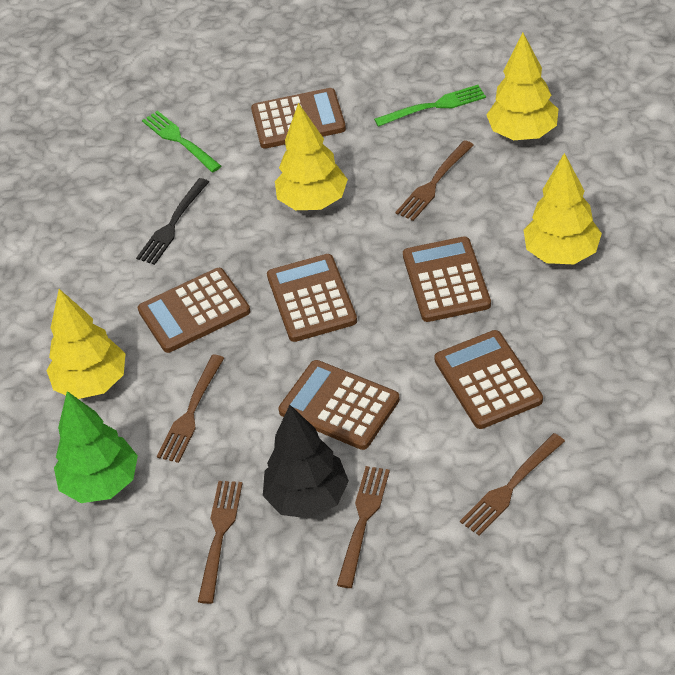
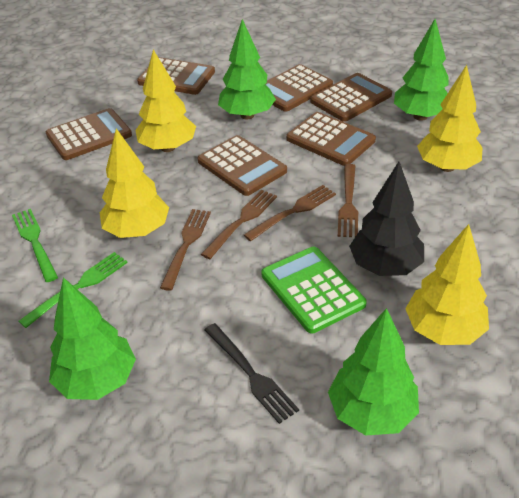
brown fork: [157,355,224,463] [198,481,243,604] [337,466,390,588] [396,140,474,221] [460,433,565,536] = 5 -> [160,209,211,291] [201,190,277,259] [244,185,336,241] [338,164,358,237] = 4
green calculator: none = 0 -> [261,247,367,334] = 1
green tree: [54,391,138,503] = 1 -> [49,277,136,400] [218,19,276,119] [328,308,419,435] [394,19,449,121] = 4

